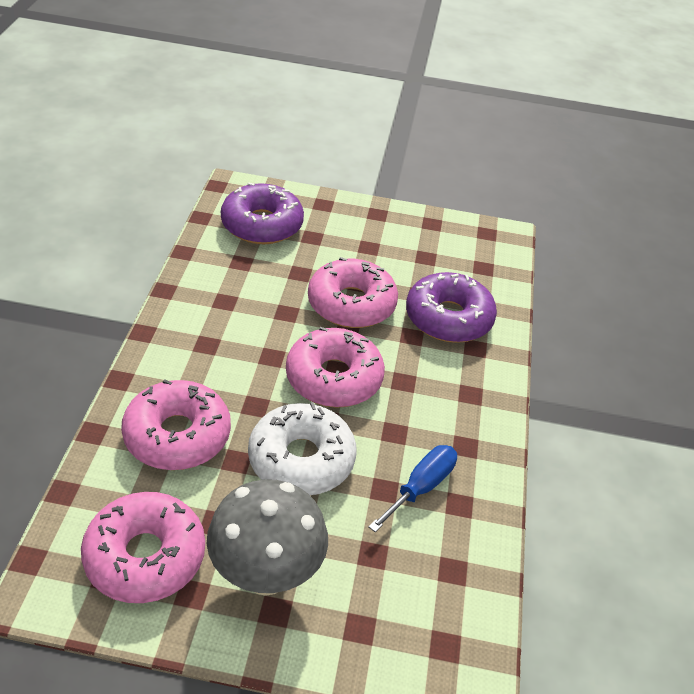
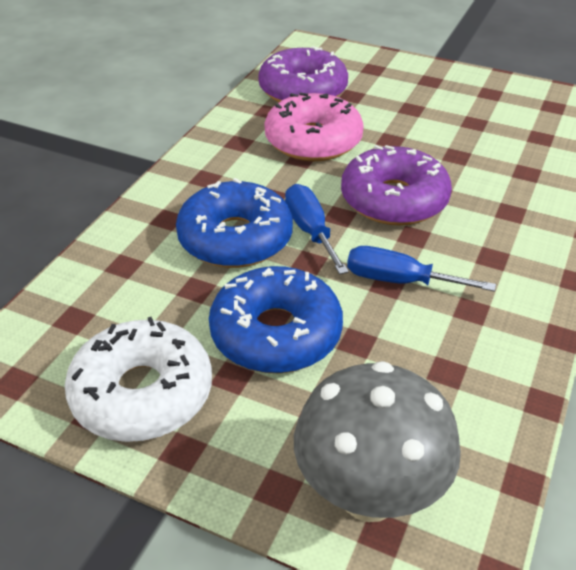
blue donut: none = 0 -> [176,178,293,268] [209,266,343,373] = 2
blue screwdriver: [368,445,457,532] = 1 -> [285,184,349,274] [347,246,496,292] = 2
pink donut: [81,492,205,603] [121,379,231,470] [286,327,385,408] [308,257,398,328] = 4 -> [264,92,364,161] = 1

